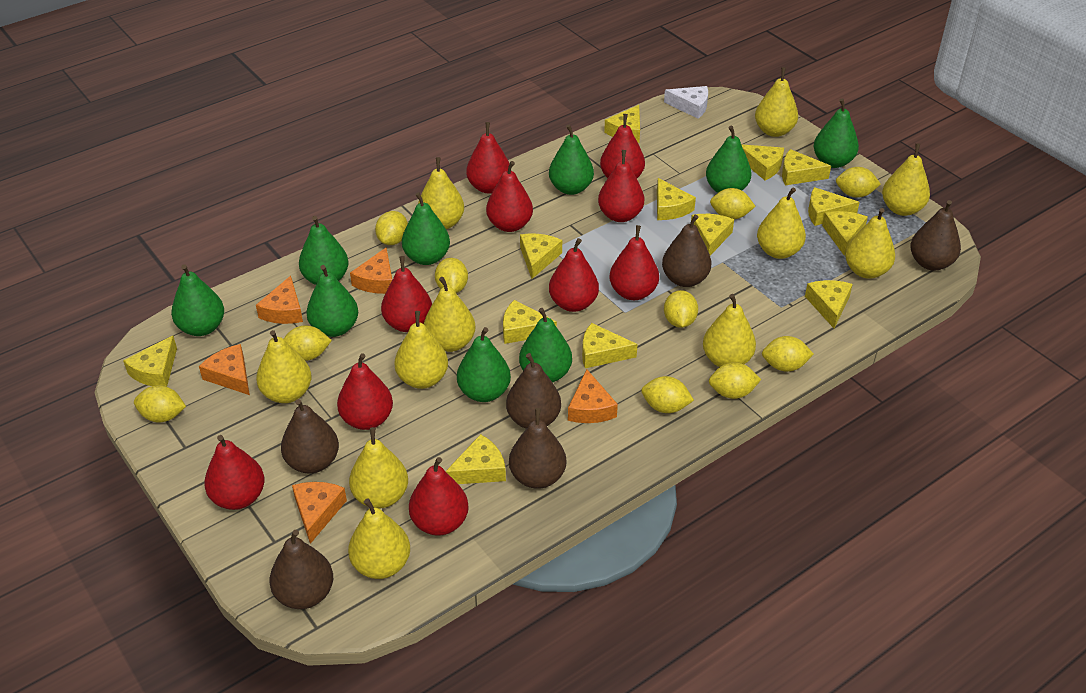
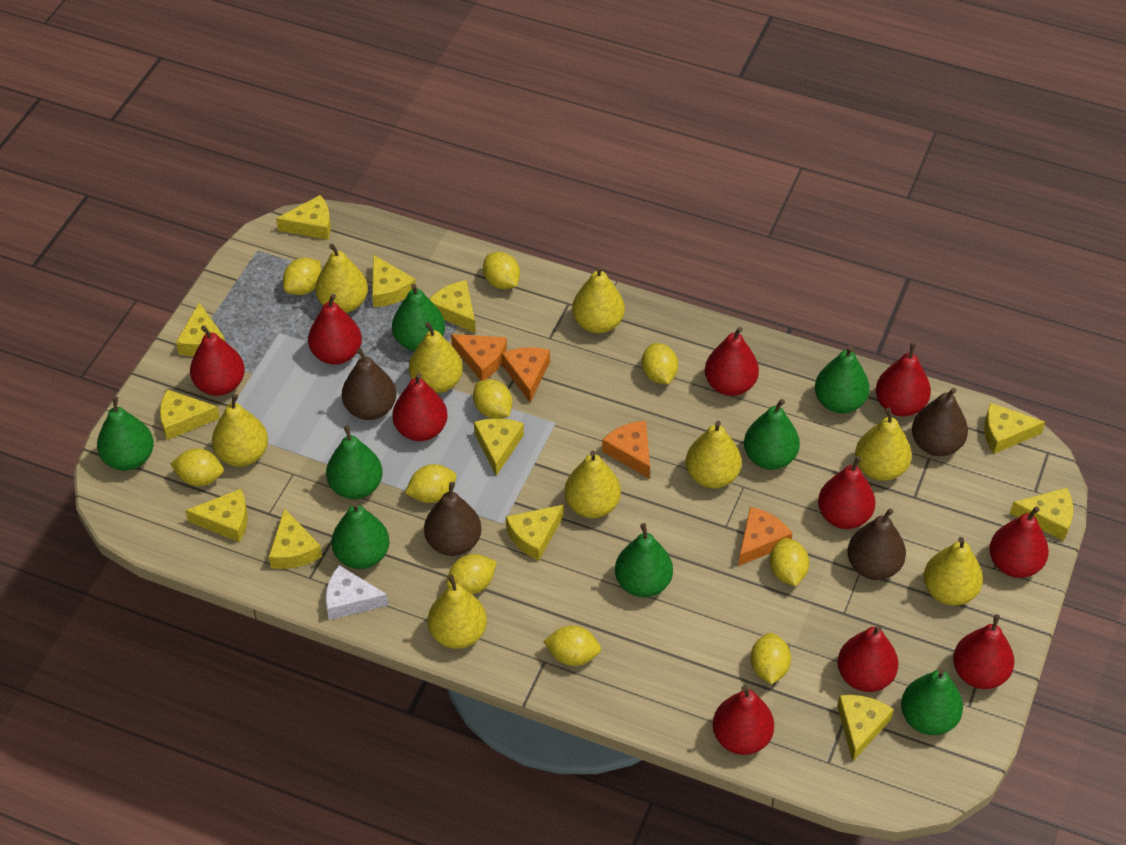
brown pear: [270,530,333,609] [281,399,339,473] [506,353,561,429] [509,408,566,489] [662,215,711,287] [910,200,961,271] = 6 -> [342,348,396,420] [424,482,481,556] [847,508,906,580] [912,388,968,456] = 4
green pear: [171,264,224,336] [299,216,349,285] [306,265,358,337] [402,192,450,265] [457,327,511,402] [519,308,572,383] [549,124,594,195] [706,126,752,193] [814,98,859,168] = 9 -> [97,397,154,471] [326,425,383,499] [331,502,390,569] [392,284,445,351] [615,523,673,597] [744,399,800,470] [815,346,870,413] [901,668,963,735] = 8
orange cheese: [199,344,250,395] [256,276,303,324] [292,482,347,544] [350,247,392,294] [568,369,618,423] = 5 -> [451,334,507,381] [502,347,550,402] [602,421,650,478] [738,507,793,566] = 4
yellow cheese: [123,336,177,387] [445,434,506,484] [503,300,557,344] [520,234,562,279] [582,323,638,368] [604,105,640,143] [657,178,696,220] [691,214,734,255] [741,144,784,180] [782,149,831,185] [805,280,853,328] [808,187,860,226] [822,211,868,255] = 13 -> [160,389,220,440] [176,303,225,356] [185,489,248,542] [269,508,322,569] [276,195,331,240] [372,255,416,307] [430,280,476,333] [474,418,524,476] [506,505,564,561] [837,695,894,762] [984,403,1045,454] [1010,488,1073,541] = 12
yellow pear: [256,330,312,403] [348,498,410,579] [349,427,408,508] [395,311,448,389] [418,157,464,229] [424,277,475,352] [703,294,756,367] [755,68,798,137] [757,188,806,259] [845,208,895,279] [882,143,930,216] = 11 -> [212,394,268,467] [315,243,368,313] [409,322,463,393] [428,575,487,649] [564,451,621,518] [572,266,625,333] [686,421,742,488] [855,408,912,481] [924,537,983,606] = 9

